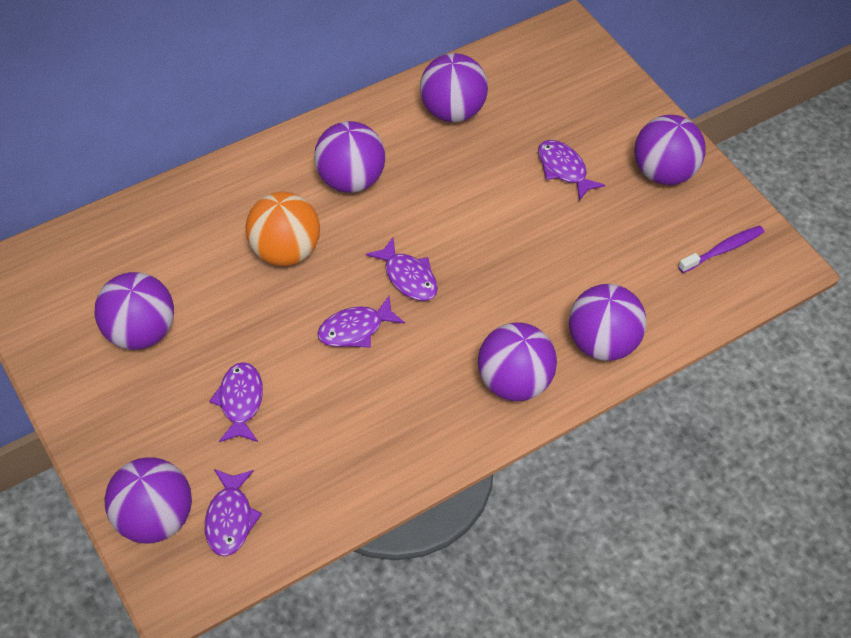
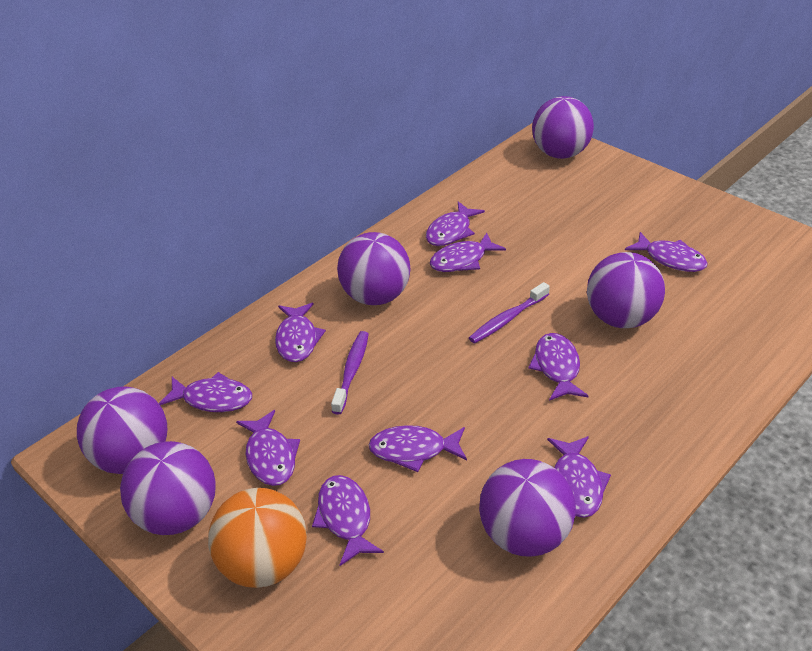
purple ball: [95,272,174,350] [104,458,192,543] [314,121,385,193] [420,53,488,122] [478,322,557,401] [569,284,646,361] [634,115,706,185] = 7 -> [77,386,167,474] [120,441,216,535] [337,232,410,305] [479,459,576,557] [532,96,594,159] [587,252,665,328] = 6
purple fish: [205,469,262,556] [209,362,263,442] [317,296,405,348] [366,238,438,301] [538,140,605,201] = 5 -> [159,372,252,412] [236,410,300,486] [275,303,326,362] [312,475,384,566] [369,425,467,472] [426,201,485,246] [430,232,506,272] [528,333,588,401] [547,436,611,518] [625,232,708,272] = 10
purple toothbrush: [678,225,764,273] = 1 -> [331,331,369,415] [469,282,550,343] = 2

